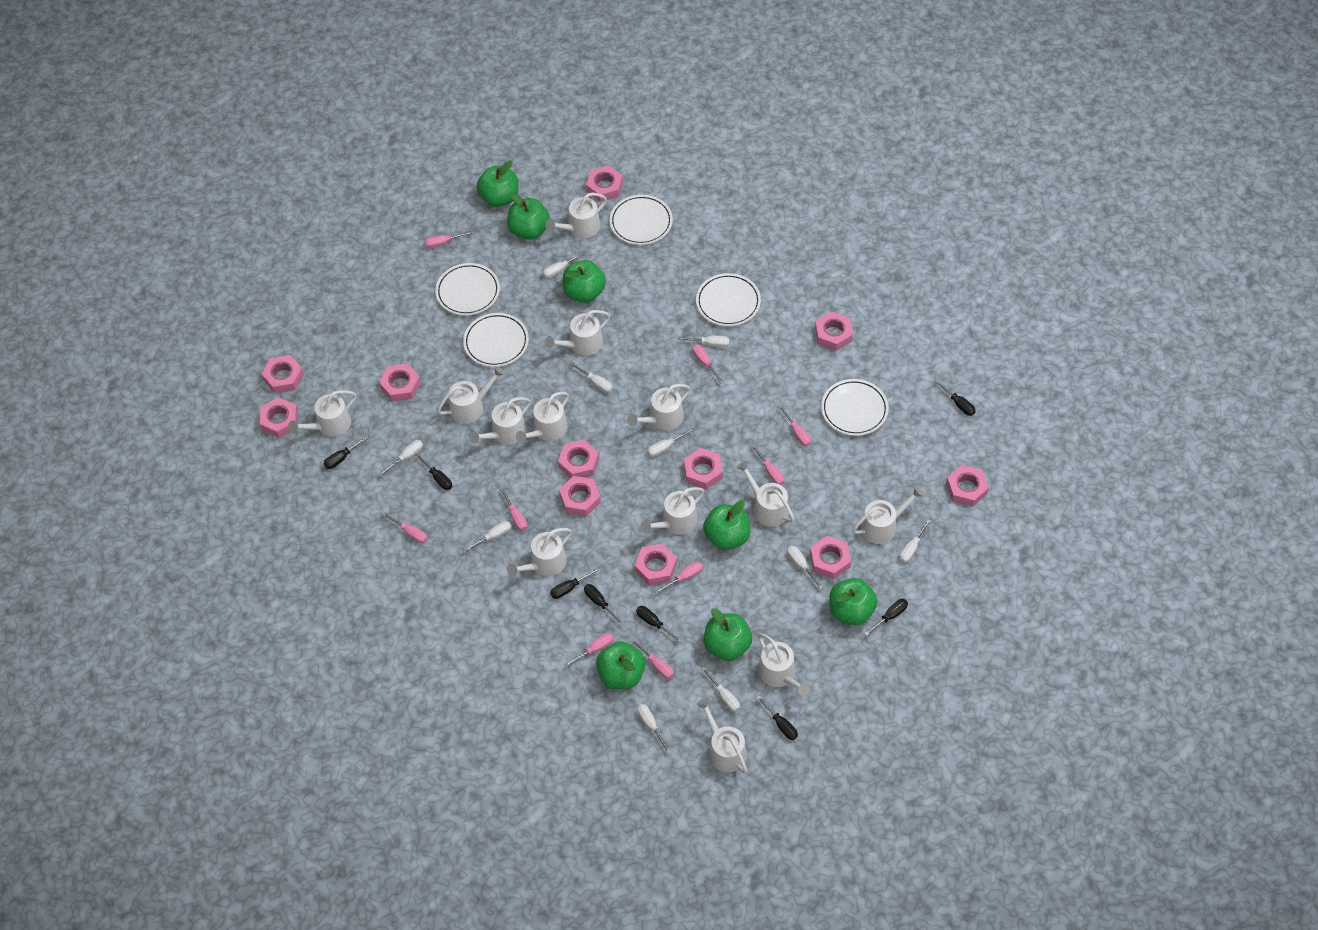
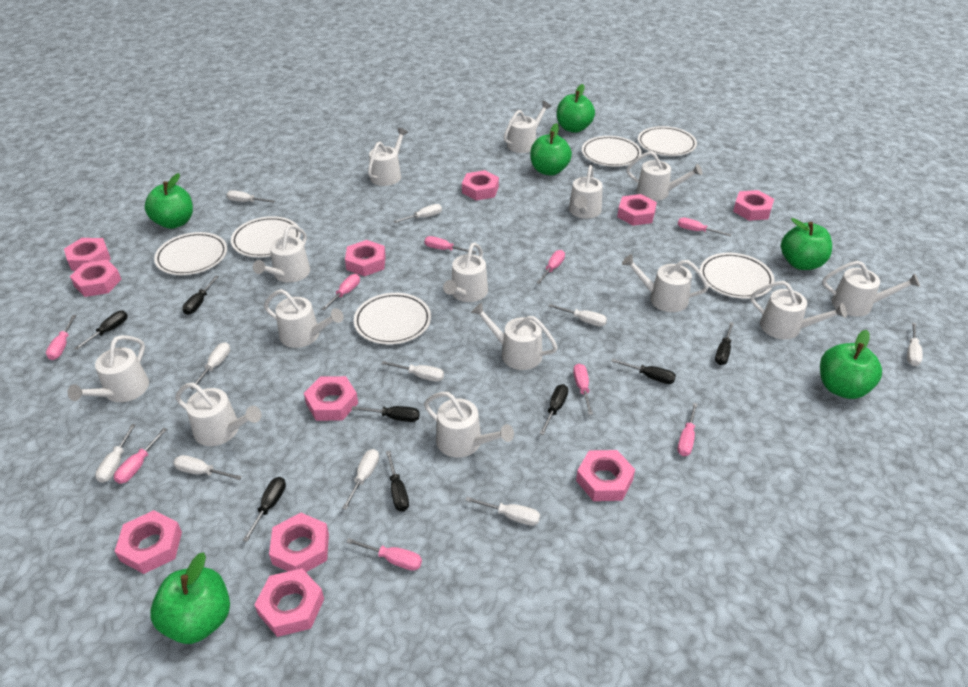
green apple: [477,160,519,207] [507,193,550,240] [562,260,606,303] [596,641,645,689] [703,500,750,550] [704,608,752,661] [829,578,878,625] = 7 -> [145,173,193,229] [150,552,230,644] [530,123,572,175] [557,84,595,133] [781,218,832,270] [820,330,882,399] = 6
white plate: [435,263,500,316] [463,313,529,367] [610,195,673,245] [696,273,761,326] [821,379,889,436] = 5 -> [154,232,227,275] [231,216,301,258] [354,293,431,345] [582,136,642,167] [638,126,697,156] [700,253,774,299] = 6
white watering can: [288,390,356,437] [437,366,505,424] [469,397,531,445] [507,528,572,577] [516,392,569,443] [545,310,610,356] [546,193,607,238] [627,384,691,431] [641,487,704,535] [696,698,747,774] [736,461,795,527] [758,634,810,696] [852,486,924,544] = 13 -> [67,335,149,402] [175,382,261,446] [253,224,310,283] [264,289,344,348] [368,128,408,186] [424,392,514,458] [443,243,488,302] [471,303,558,370] [504,101,552,153] [569,165,603,219] [622,254,709,312] [627,151,702,201] [750,281,847,339] [822,261,920,317] = 14

